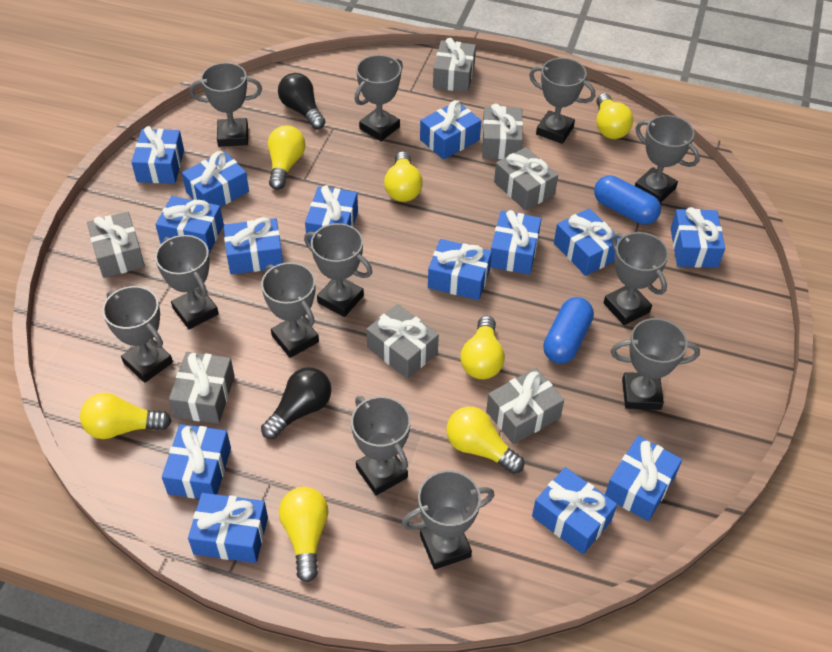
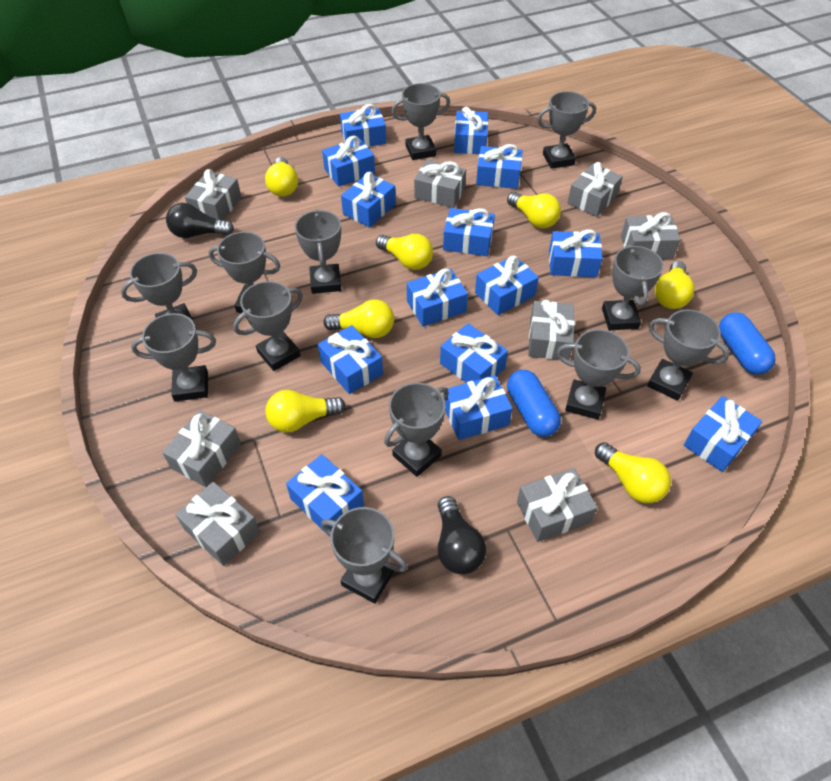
grey gift: [87,212,145,278] [169,352,235,424] [366,304,439,379] [433,38,476,92] [482,104,523,159] [486,368,564,444] [494,147,558,210] = 7 -> [162,410,241,487] [176,482,260,566] [185,169,242,220] [414,160,466,208] [517,468,598,542] [528,300,575,360] [567,162,623,217] [621,212,681,259] = 8

